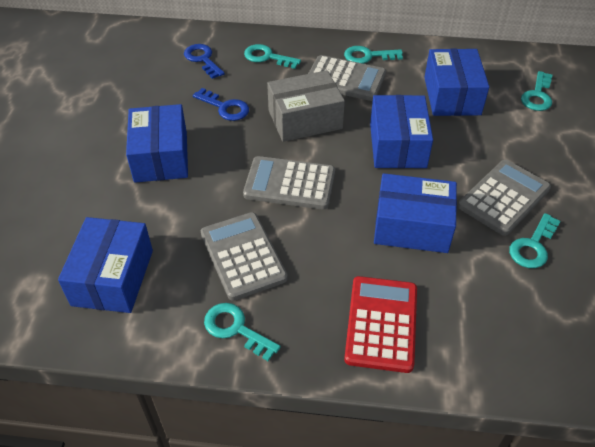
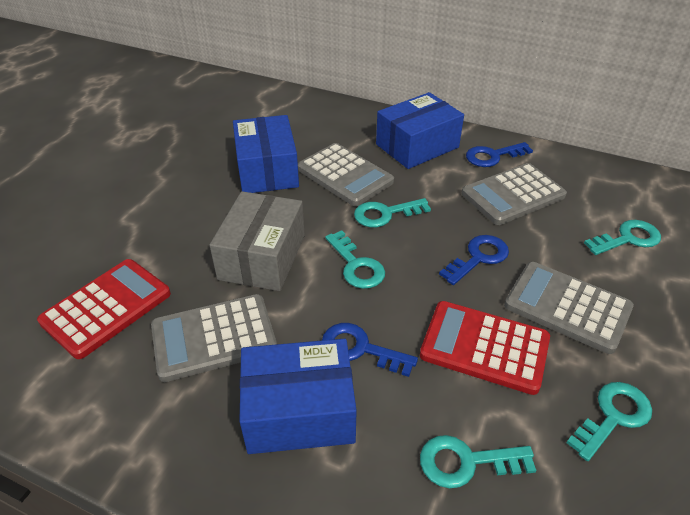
blue box: [58,217,153,313] [126,104,188,183] [370,95,433,168] [374,173,457,253] [424,49,489,116] = 5 -> [233,115,299,193] [239,339,357,454] [376,92,464,169] = 3
blue key: [184,44,225,79] [193,88,249,121] = 2 -> [322,323,418,377] [439,235,509,285] [466,142,533,167] = 3
red calculator: [344,276,417,373] = 1 -> [37,259,171,359] [420,301,550,395] = 2

